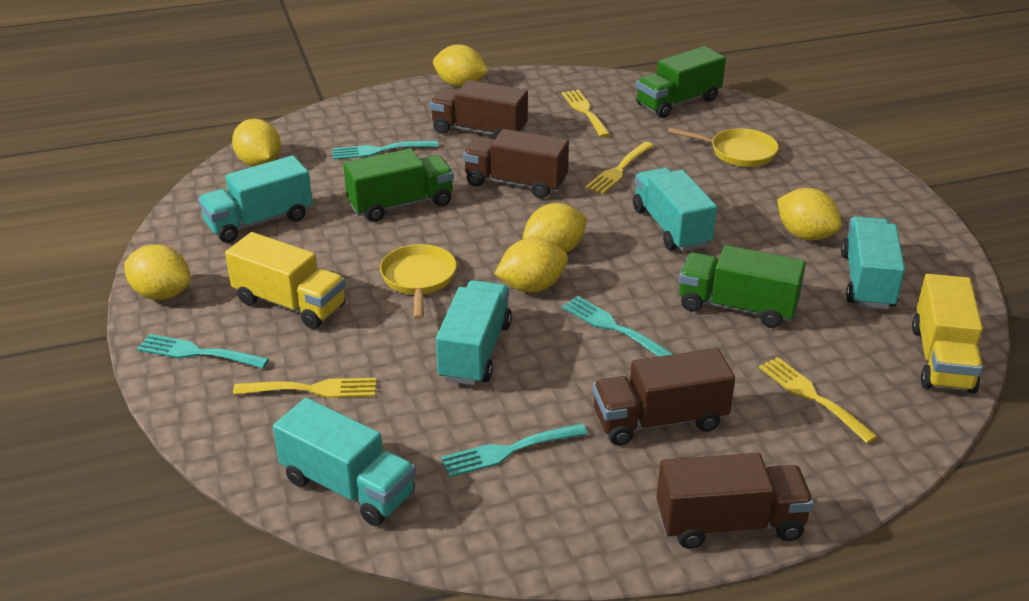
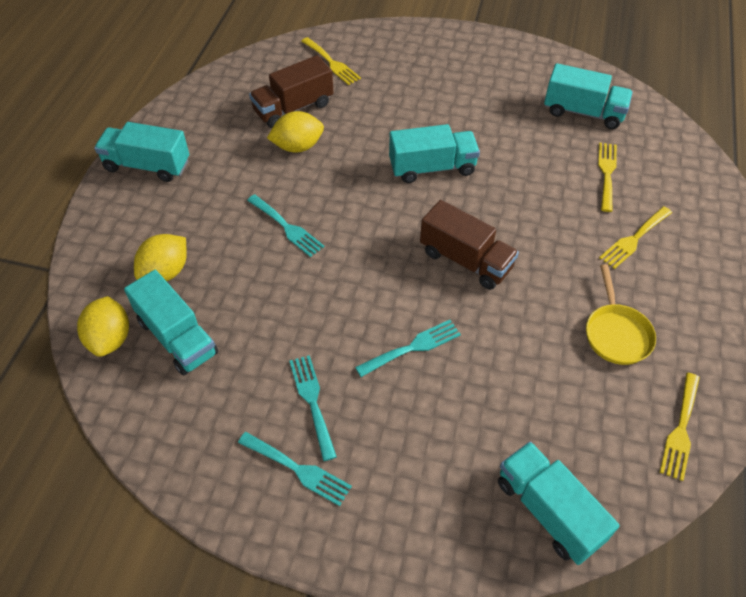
brown truck: [430,80,528,139] [463,129,569,198] [593,348,735,446] [657,453,814,549] = 4 -> [249,55,333,128] [420,200,519,290] = 2
green truck: [343,148,454,222] [636,46,726,118] [679,245,806,328] = 3 -> none = 0
yellow lemon: [124,245,191,300] [232,119,281,166] [433,45,488,87] [495,237,568,292] [523,203,587,253] [777,188,842,240] = 6 -> [77,296,129,357] [134,234,187,281] [267,111,324,153] = 3
yellow pan: [380,244,457,320] [668,127,779,167] = 2 -> [586,264,656,365] = 1
yellow truck: [225,232,346,329] [912,274,983,394] = 2 -> none = 0

